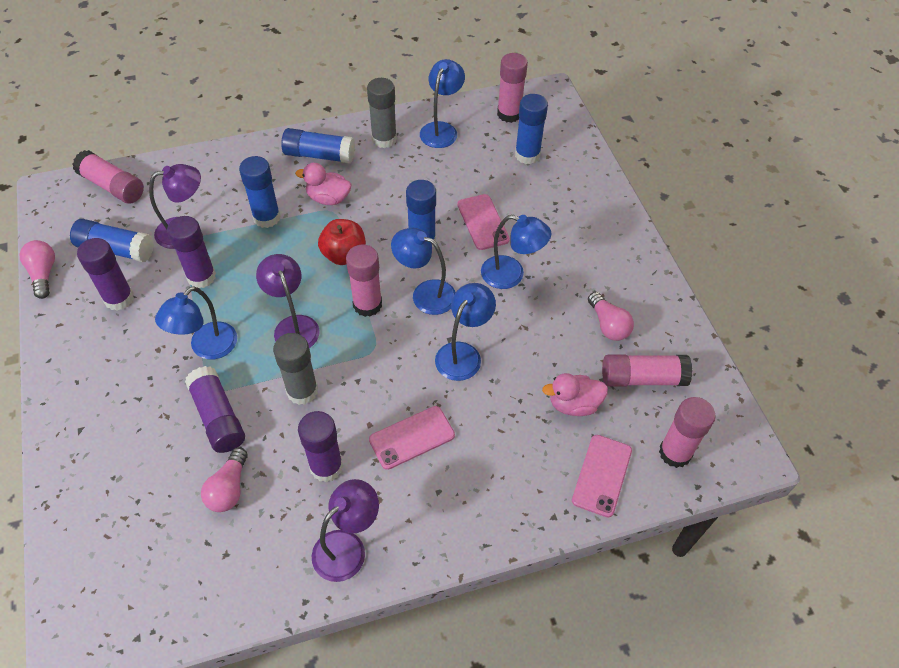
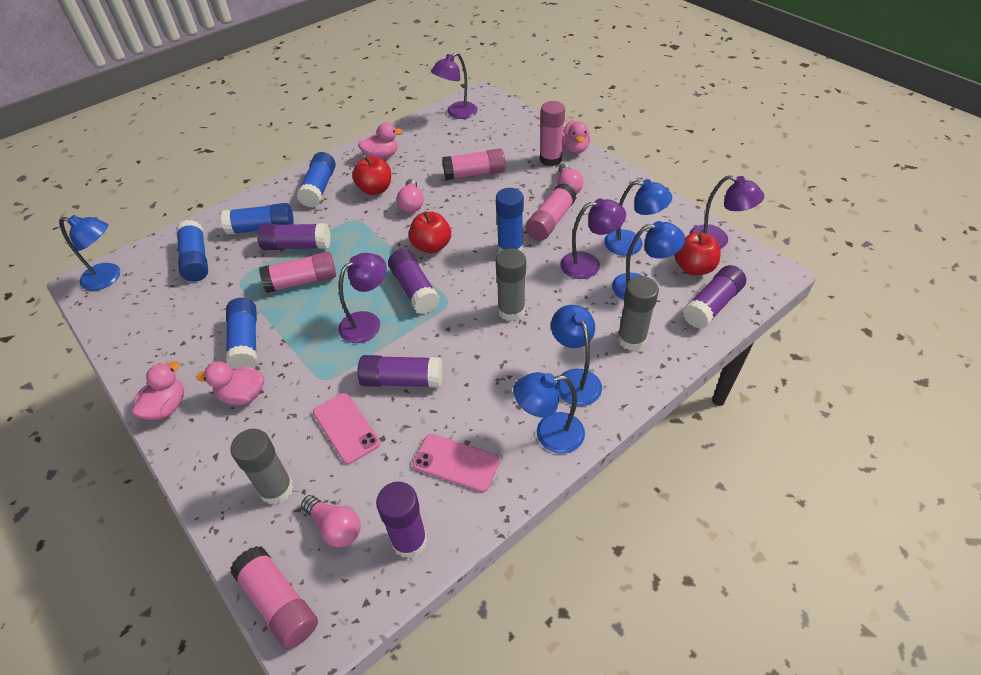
grey glue stick: [273,333,318,405] [367,78,397,148] = 2 -> [231,429,294,505] [496,248,526,321] [617,276,659,351] = 3
pink duck: [295,163,351,205] [542,373,608,416] = 2 -> [132,361,184,420] [196,361,264,405] [358,123,403,159] [562,120,590,154] = 4
pink phone: [369,406,455,470] [457,194,510,250] [572,435,632,518] = 3 -> [313,393,380,464] [412,434,500,492] = 2
purple glue stick: [77,238,134,311] [167,216,216,288] [185,366,245,453] [298,411,343,482] = 4 -> [257,223,330,250] [357,355,442,388] [376,482,427,558] [388,249,440,314] [683,265,746,329] = 5
purple lamp: [149,164,201,249] [256,254,320,348] [312,479,379,582] = 3 -> [338,253,387,343] [431,52,478,119] [560,198,626,279] [689,175,765,249] = 4
red apple: [318,219,366,265] = 1 -> [352,156,391,195] [409,211,451,253] [674,232,720,276] = 3

